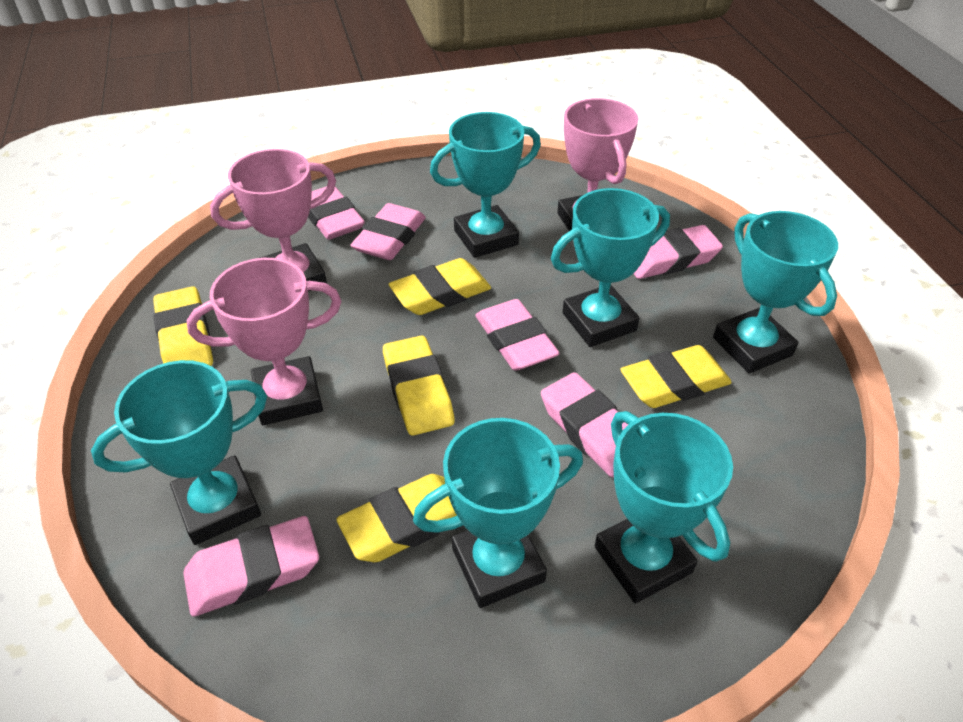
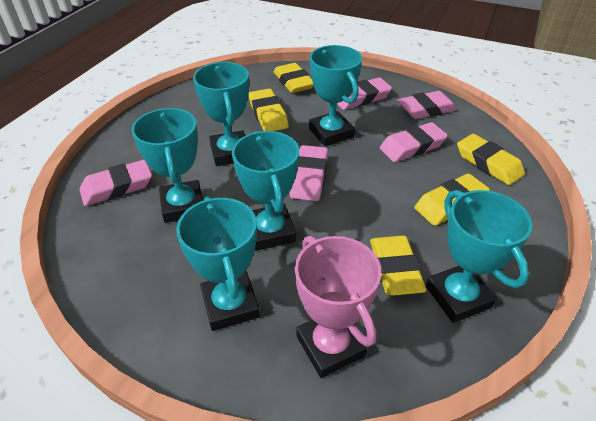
pink eraser: [183,516,319,617] [308,186,365,240] [350,203,426,260] [475,299,560,371] [541,372,628,477] [633,225,723,279] = 6 -> [79,160,152,206] [289,145,328,201] [337,77,392,110] [380,122,448,162] [397,91,457,119] = 5
pink trophy: [187,258,341,425] [210,149,336,291] [557,98,638,231] = 3 -> [295,236,382,378] = 1

